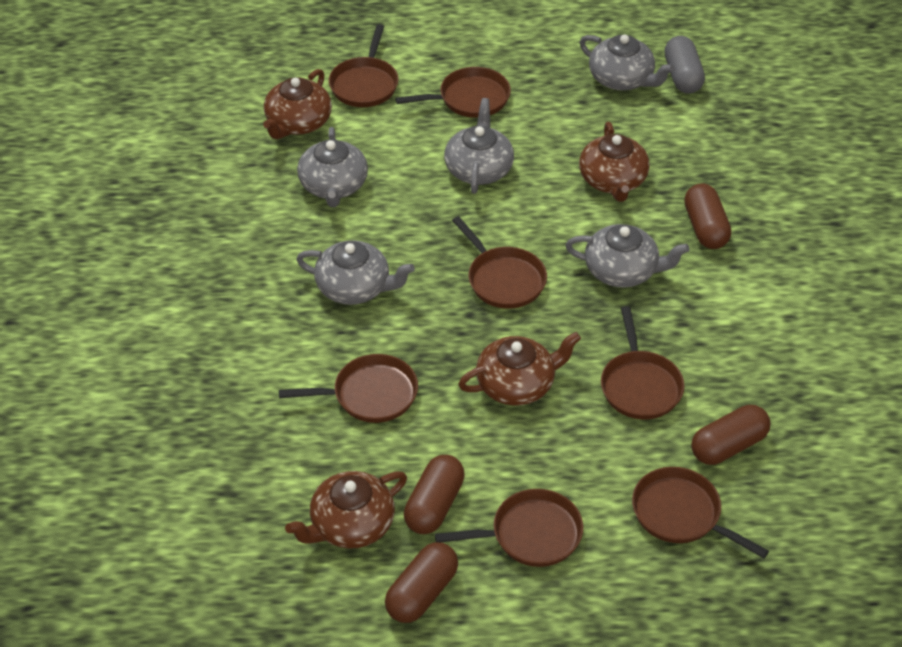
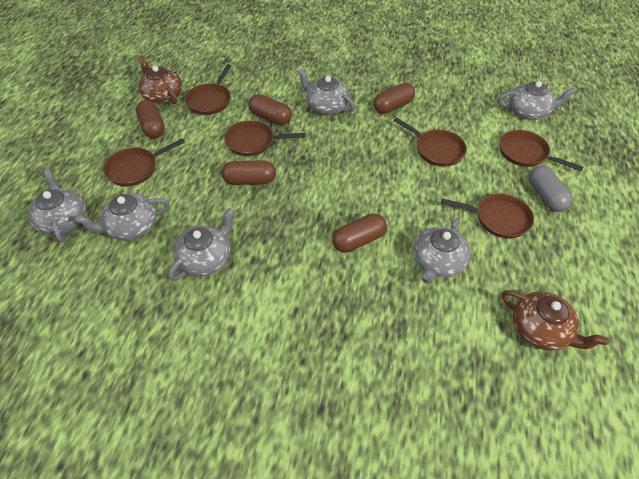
brown capsule: [385,542,458,623] [404,455,465,534] [684,184,731,249] [691,405,770,465] = 4 -> [136,100,165,139] [222,160,276,185] [248,94,292,125] [332,213,387,253] [373,83,415,114] = 5
brown pan: [279,354,418,423] [329,24,399,107] [395,67,511,118] [435,489,583,567] [452,216,547,309] [601,306,684,420] [632,467,769,558] = 7 -> [103,138,185,186] [185,64,231,115] [224,120,305,156] [393,117,467,167] [441,194,534,239] [499,130,584,171] = 6
brown teapot: [263,69,332,139] [285,471,407,549] [458,332,581,406] [579,122,650,202] = 4 -> [138,56,182,104] [502,290,609,351] = 2
grey teapot: [296,240,415,305] [297,127,368,207] [444,98,514,194] [565,224,690,288] [580,35,675,91] = 5 -> [28,168,86,243] [74,194,169,241] [168,208,234,281] [298,69,355,115] [413,218,471,284] [498,81,576,120] = 6

